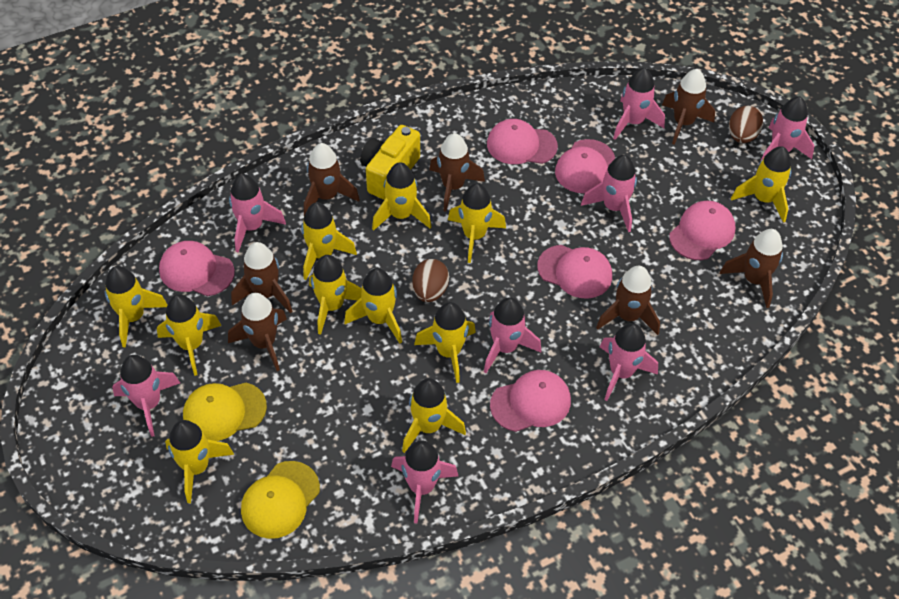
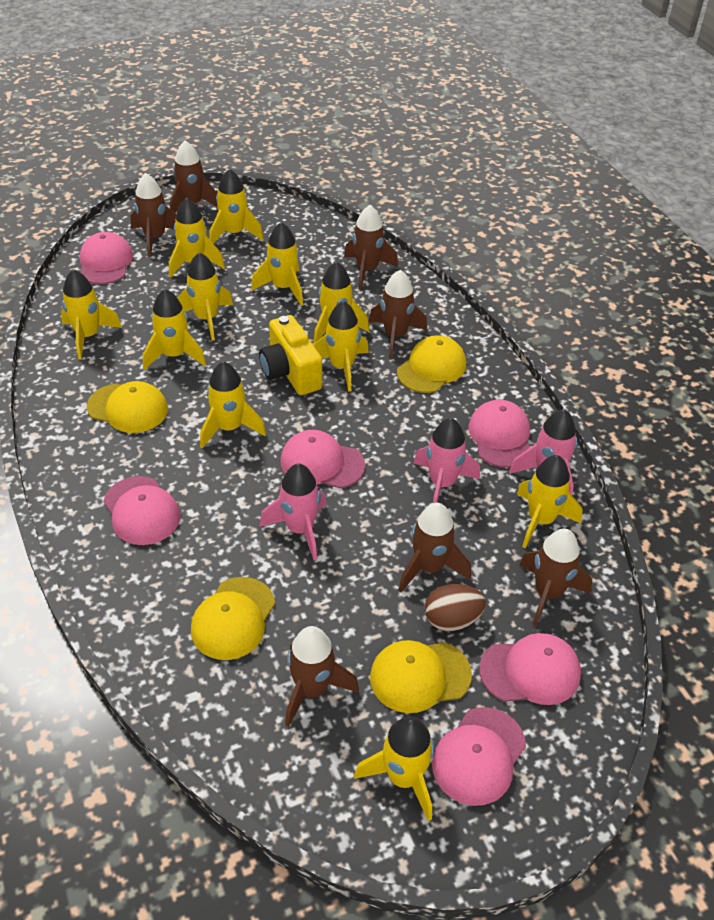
brown egg: [412,259,449,302] [729,106,763,143] = 2 -> [424,584,486,631] = 1
pink rocket: [112,355,180,437] [229,174,286,252] [391,441,458,523] [484,297,541,373] [581,155,637,232] [600,323,658,401] [613,68,665,140] [761,96,815,160] = 8 -> [260,464,327,560] [414,418,480,503] [509,409,577,495] = 3
yellow cap: [183,383,267,441] [241,461,320,539] = 2 -> [87,381,168,433] [191,577,275,660] [370,640,472,713] [397,335,466,393] = 4

